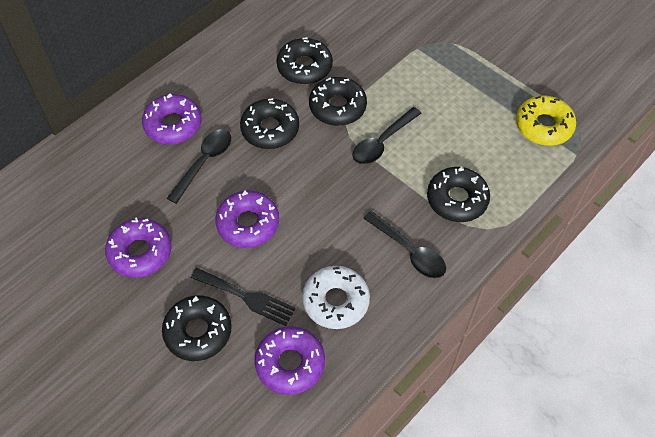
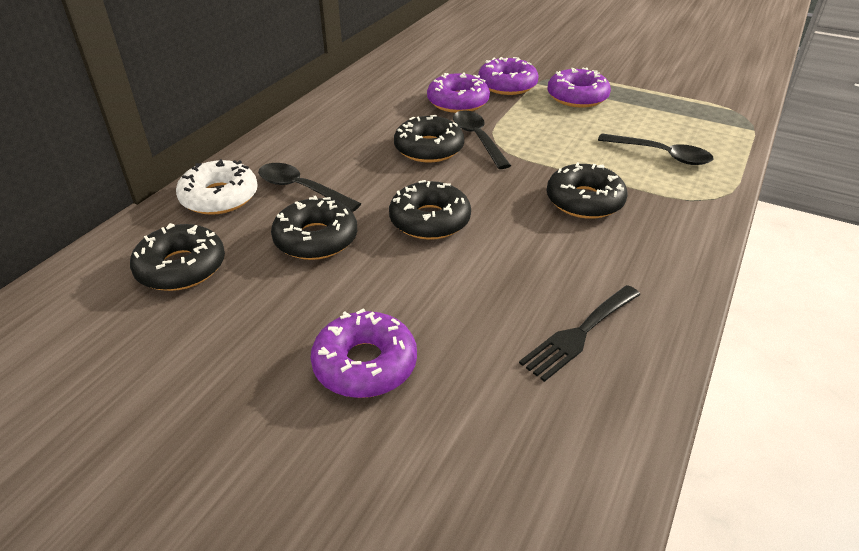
yellow donut: [516,95,576,146] = 1 -> none = 0

